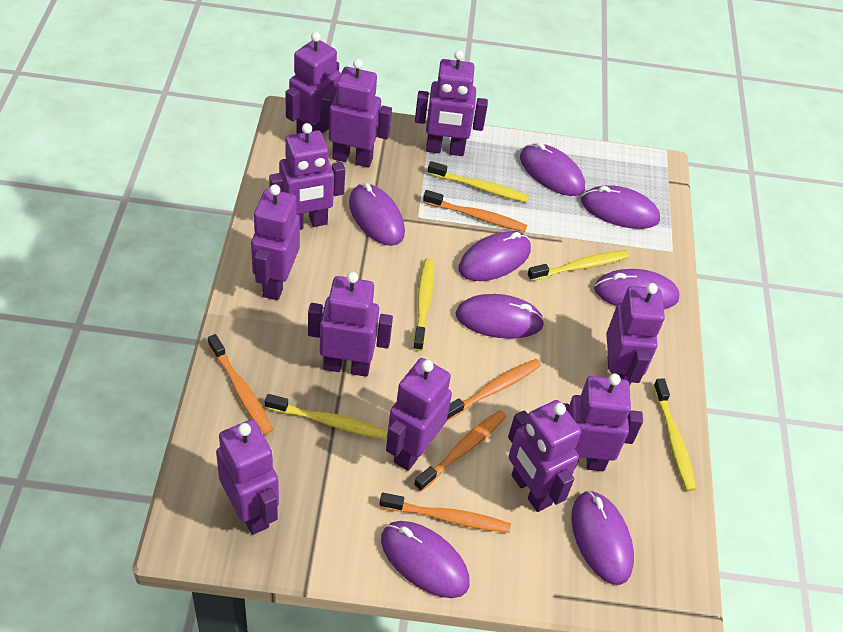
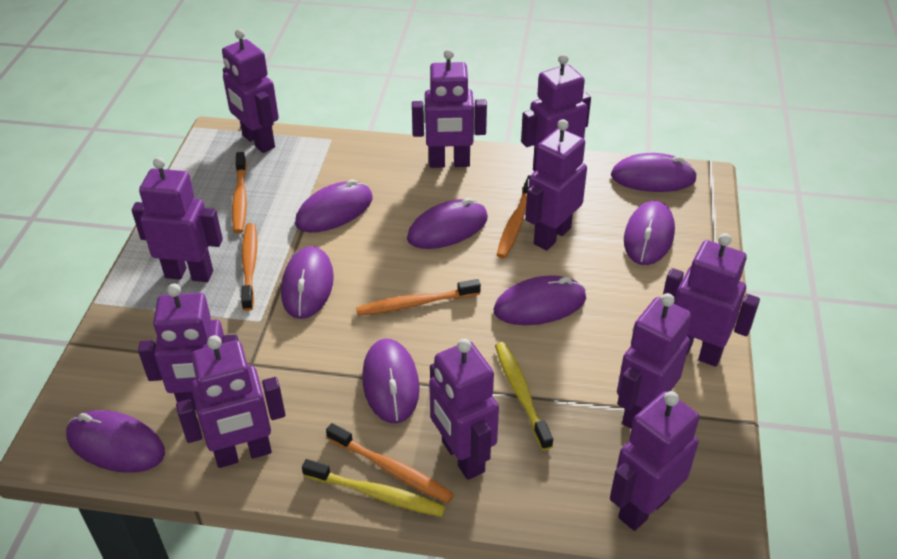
yellow toothbrush: [265,394,388,440] [413,258,434,351] [428,161,529,203] [527,250,629,281] [653,378,696,491] = 5 -> [302,459,446,517] [495,342,553,450] = 2

